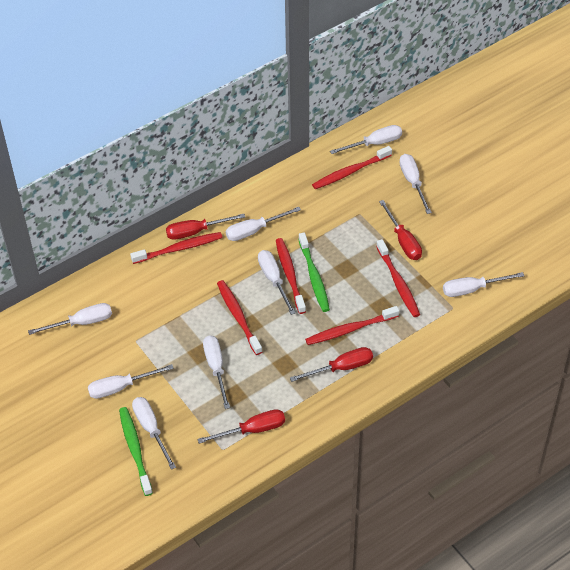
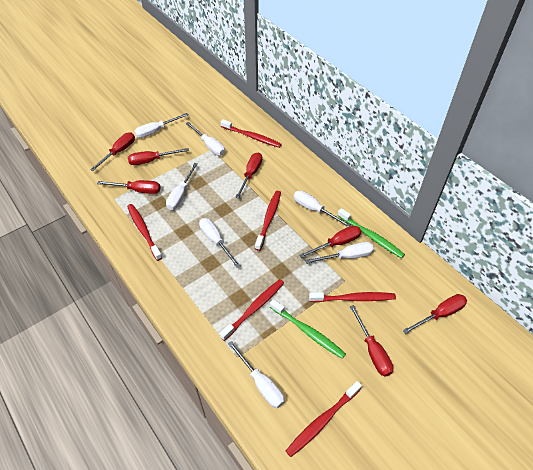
red screwdriver: [166,214,245,240] [197,409,285,444] [290,347,373,382] [379,200,422,260] = 4 -> [90,132,135,172] [97,180,161,194] [128,148,189,165] [235,152,262,199] [299,226,361,258] [350,305,393,377] [403,294,467,334] = 7
white screwdriver: [28,303,112,335] [88,364,174,399] [132,397,176,470] [203,335,230,409] [226,207,301,241] [258,250,296,315] [330,125,402,154] [399,154,432,214] [443,272,524,297] = 9 -> [134,113,188,138] [166,163,198,210] [186,122,225,155] [199,218,240,268] [228,341,284,408] [294,191,351,227] [305,242,374,264] = 7

